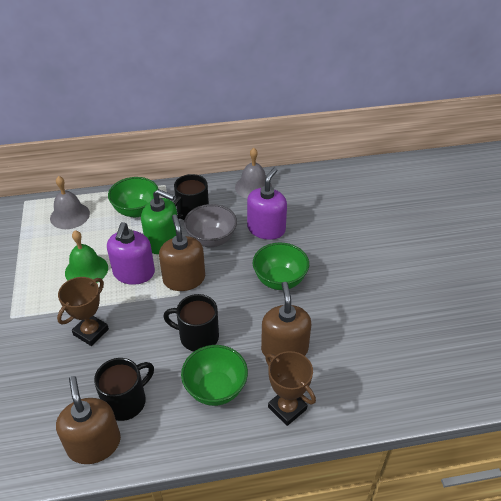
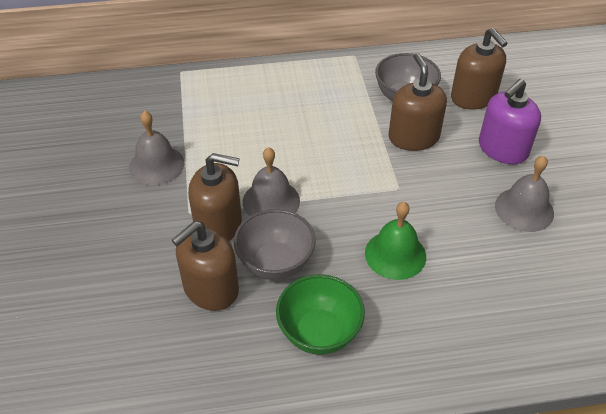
black mug: [94,358,154,421] [163,294,219,351] [173,174,209,220] = 3 -> none = 0
brown soap dispenser: [56,376,121,464] [159,215,205,291] [261,282,311,361] = 3 -> [172,221,239,311] [188,153,242,241] [388,53,447,151] [451,28,508,110] = 4
brown trophy: [57,277,109,346] [265,351,316,426] = 2 -> none = 0
green bowl: [108,177,158,217] [181,345,248,406] [253,243,309,290] = 3 -> [276,274,365,355] = 1
green soap dispenser: [141,189,177,254] = 1 -> none = 0
grey bell: [50,176,90,229] [235,148,272,199] = 2 -> [129,111,184,185] [243,147,300,216] [495,156,554,232] = 3
grey bowl: [184,204,237,247] = 1 -> [234,209,316,280] [375,53,441,101] = 2
purple soap dispenser: [107,222,155,285] [247,168,287,240] = 2 -> [479,79,541,164] = 1

